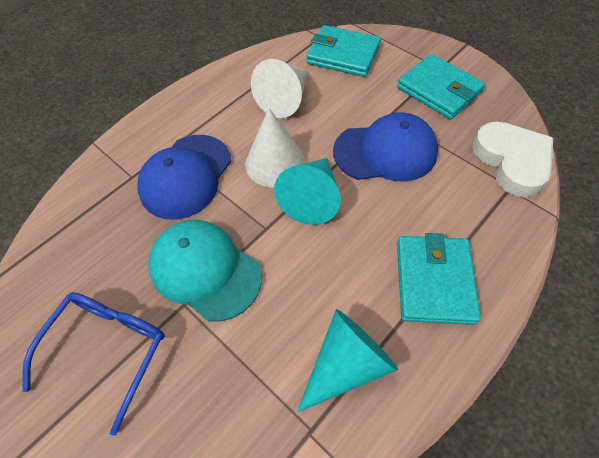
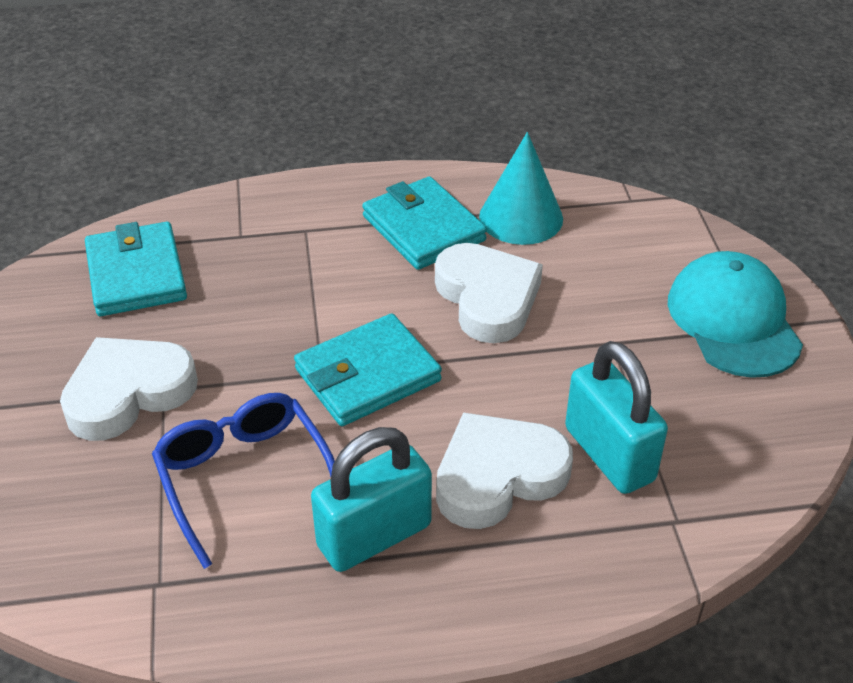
blue cap: [137,135,231,220] [333,112,438,181] = 2 -> none = 0
turquoise cone: [274,158,341,225] [297,309,398,412] = 2 -> [479,132,563,245] = 1
turquoise padlock: none = 0 -> [311,427,432,572] [565,341,668,494] = 2
white cone: [245,108,306,187] [251,59,308,118] = 2 -> none = 0
white heart: [472,122,553,197] = 1 -> [60,337,198,441] [435,243,543,343] [436,412,573,529] = 3

